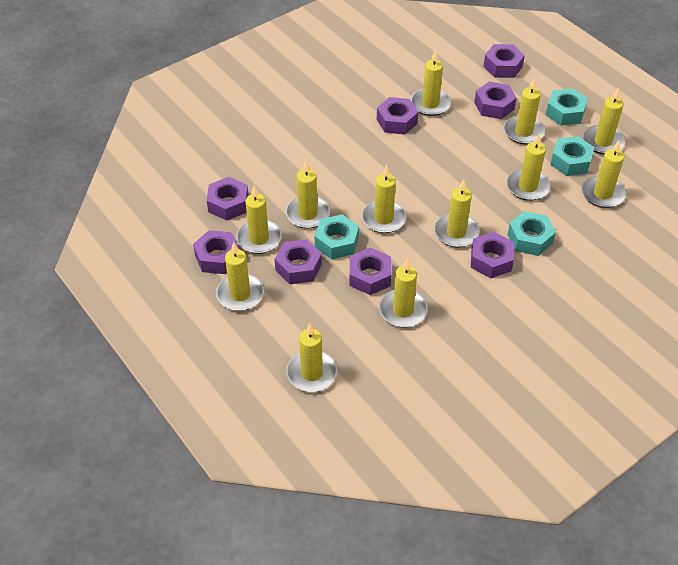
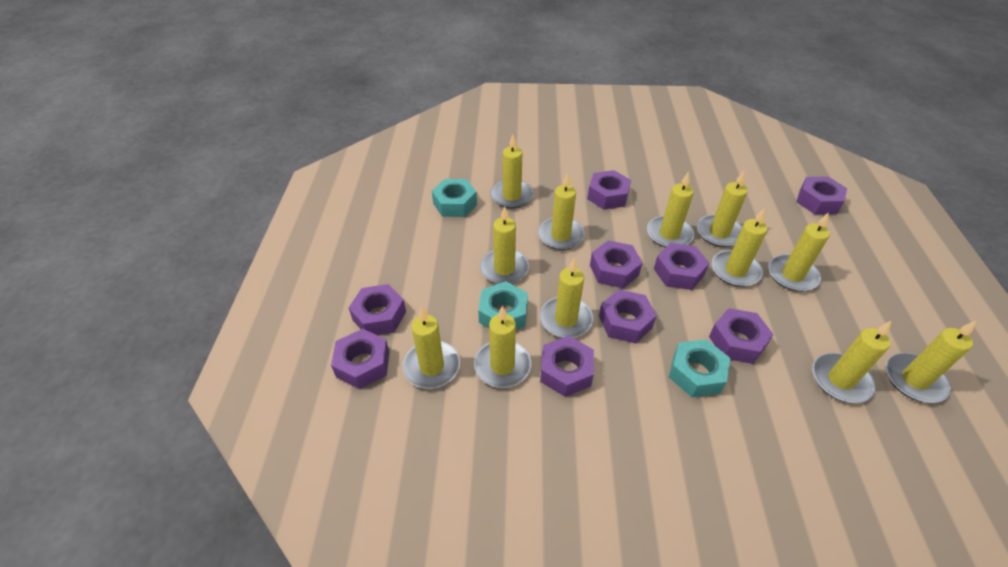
purple nut: [193,230,239,274] [207,177,249,221] [275,239,322,284] [350,247,392,295] [377,97,418,135] [471,232,514,278] [474,81,517,119] [483,44,525,78] = 8 -> [331,329,389,389] [349,284,406,335] [540,336,594,397] [587,170,631,210] [590,240,642,288] [599,289,657,343] [654,243,709,290] [709,308,774,364] [796,177,847,214] = 9
turquoise nut: [315,215,359,260] [507,211,556,256] [546,88,588,125] [550,136,594,176] = 4 -> [432,179,477,217] [478,281,528,330] [669,339,730,397] = 3

